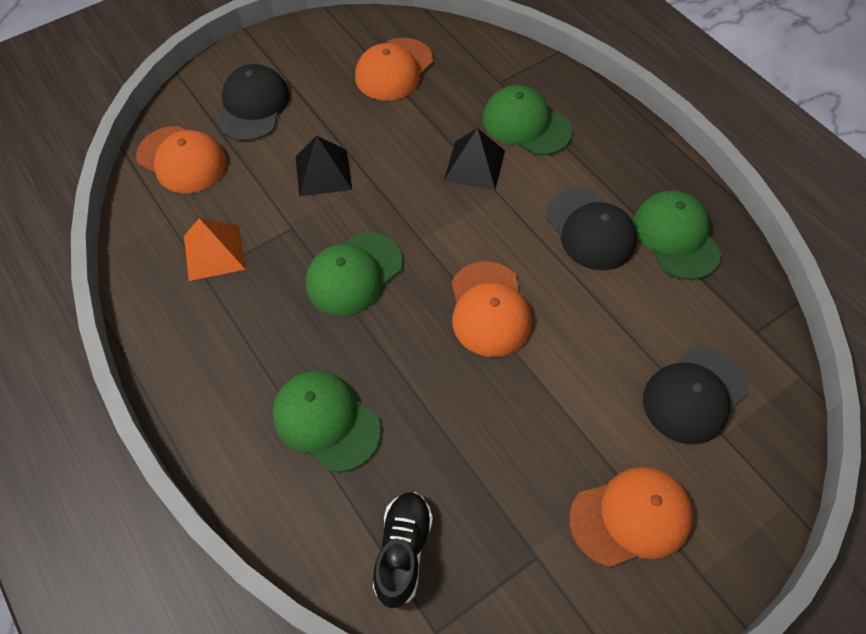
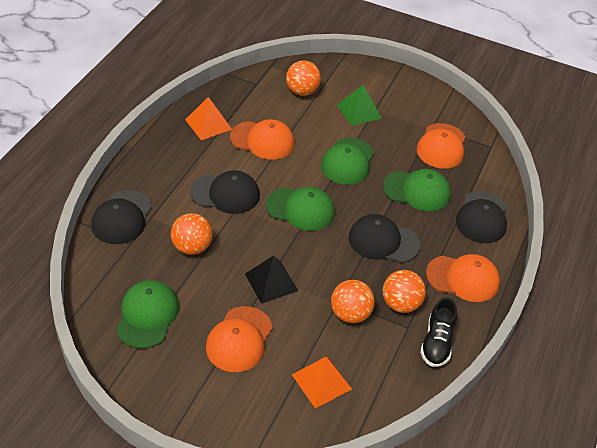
black cap: [217,64,290,141] [546,189,637,271] [643,346,748,445] = 3 -> [91,190,152,244] [190,170,260,214] [348,214,420,263] [456,191,507,243] = 4
black pyramid: [296,135,352,197] [444,128,505,190] = 2 -> [245,255,298,304] = 1
green pyramid: none = 0 -> [337,85,382,126] = 1
orange ball: none = 0 -> [171,213,213,255] [286,60,321,96] [331,280,375,323] [382,270,426,313] = 4
orange pyramid: [184,218,246,281] = 1 -> [185,97,232,140] [292,356,352,408] = 2

